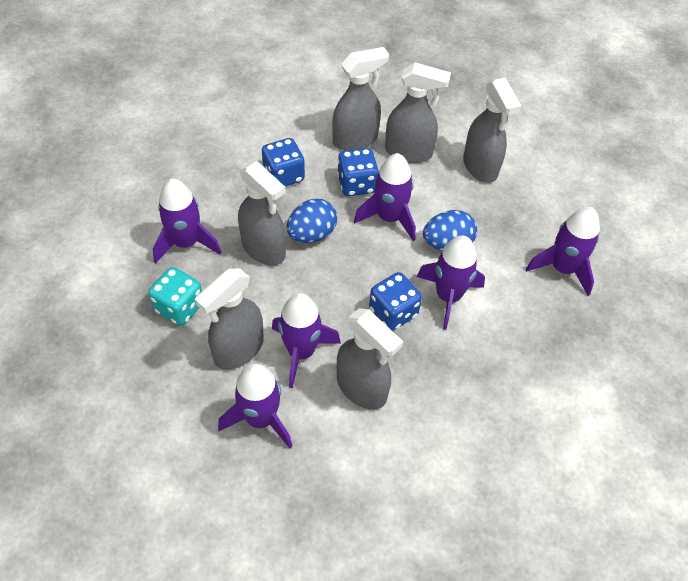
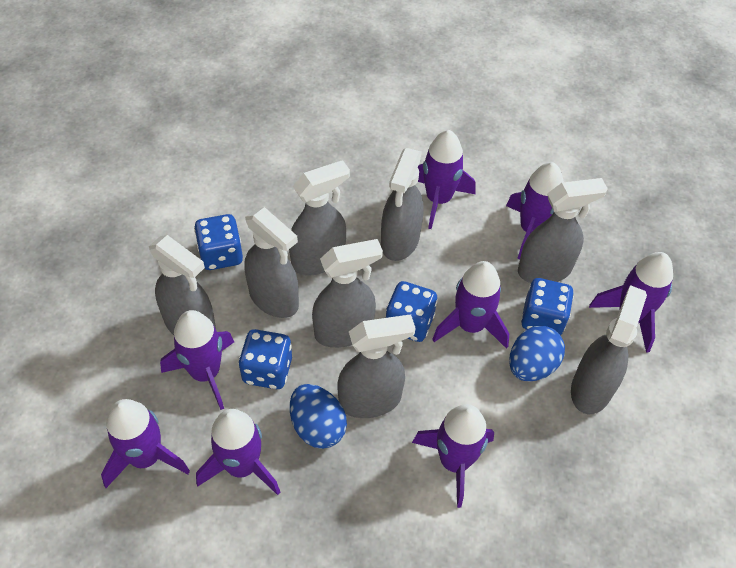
blue dice: [262,138,305,187] [337,148,379,196] [369,272,422,331] = 3 -> [194,214,243,270] [238,329,292,389] [386,281,438,342] [521,278,574,335] = 4
grey spray bottle: [195,269,264,370] [238,161,286,265] [332,47,389,151] [337,308,403,410] [385,63,451,163] [463,77,521,183] = 6 -> [149,235,216,335] [244,207,299,318] [289,160,350,276] [312,239,383,348] [337,314,416,418] [381,148,424,261] [518,178,608,283] [571,285,647,414] = 8
purple rocket: [153,179,222,263] [218,364,292,448] [272,293,341,388] [354,153,416,241] [417,235,485,330] [526,207,600,296] = 6 -> [101,399,190,488] [160,310,234,410] [196,409,280,495] [412,404,494,508] [418,130,476,229] [432,261,509,349] [506,162,564,259] [589,252,673,353] = 8
turquoise dice: [148,267,202,326] = 1 -> none = 0

